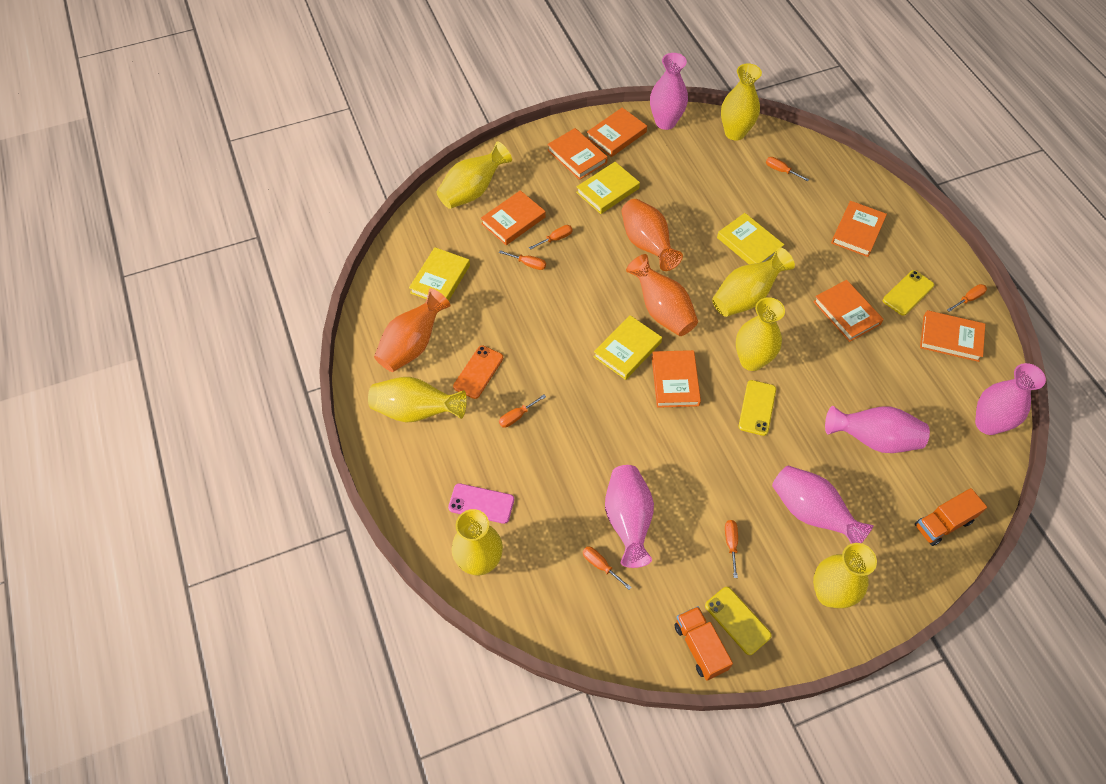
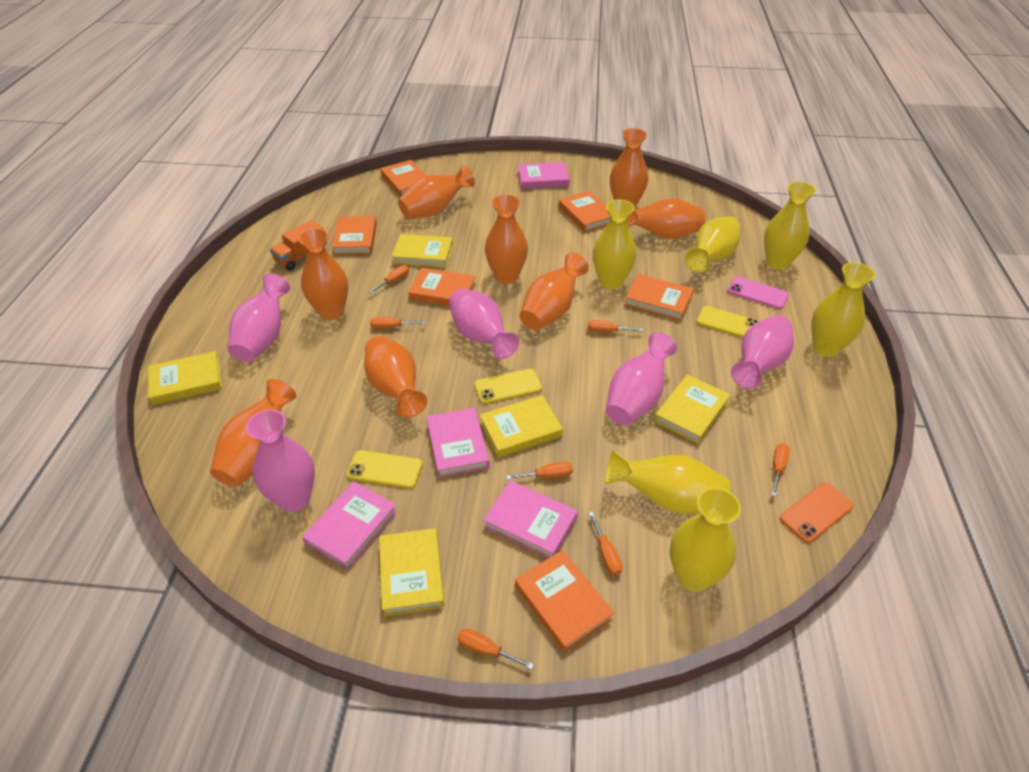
orange book: [481,190,546,245] [547,128,608,180] [587,108,647,157] [652,350,701,408] [813,280,884,342] [831,201,887,257] [920,310,985,362] = 7 -> [332,216,377,255] [381,160,426,197] [408,268,476,306] [515,550,614,652] [559,191,610,232] [624,274,694,321] = 6
orange truck: [674,606,733,680] [915,488,987,546] = 2 -> [270,220,327,271] = 1
orange vase: [374,288,451,372] [622,199,683,271] [626,254,698,336] = 3 -> [210,379,297,487] [298,228,348,320] [364,336,427,418] [398,165,475,219] [485,195,528,284] [520,253,589,330] [610,128,648,208] [627,198,706,239] = 8
pink book: none = 0 -> [302,481,397,570] [427,408,490,478] [483,480,578,558] [518,162,570,189] = 4
yellow book: [409,247,470,301] [576,162,640,214] [593,315,662,380] [717,213,784,264] = 4 -> [148,351,222,405] [379,528,444,616] [392,234,453,268] [480,395,563,457] [654,375,730,444] = 5
yellow vase: [368,377,467,423] [436,142,512,209] [452,509,503,576] [712,247,795,317] [721,63,762,140] [736,297,785,371] [813,543,877,608] = 7 -> [593,199,636,289] [605,450,731,514] [670,487,741,592] [685,217,741,273] [764,181,816,270] [811,262,875,357] = 6

